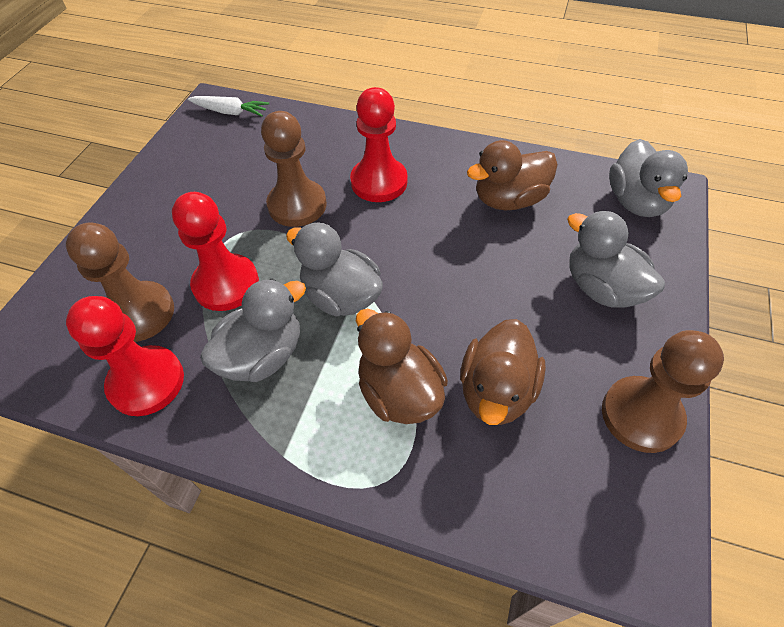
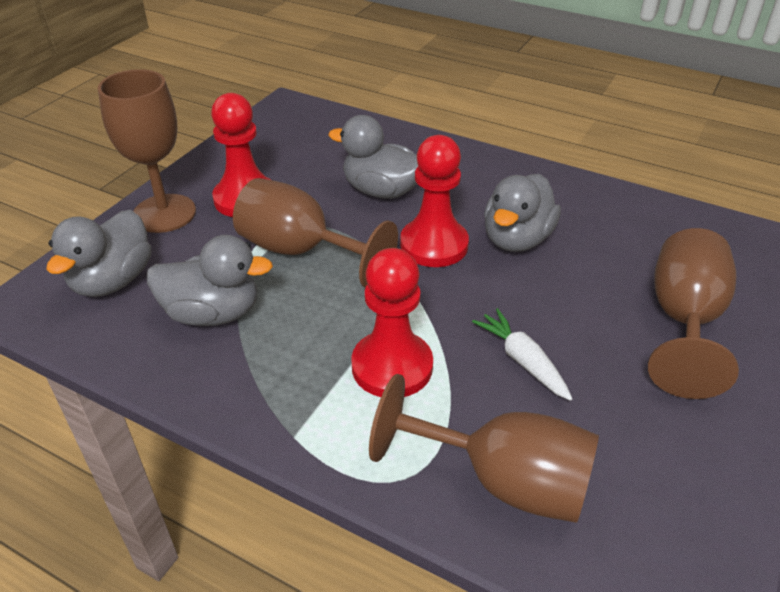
brown duck: [356,309,448,424] [460,319,546,425] [467,140,558,210] = 3 -> none = 0
brown goblet: none = 0 -> [98,69,196,233] [233,178,398,288] [369,374,599,523] [648,228,739,399] = 4
brown pawn: [66,222,174,342] [261,111,327,227] [602,330,724,453] = 3 -> none = 0

